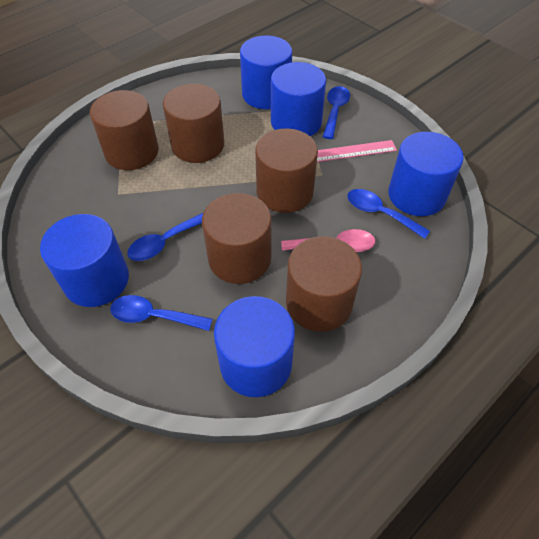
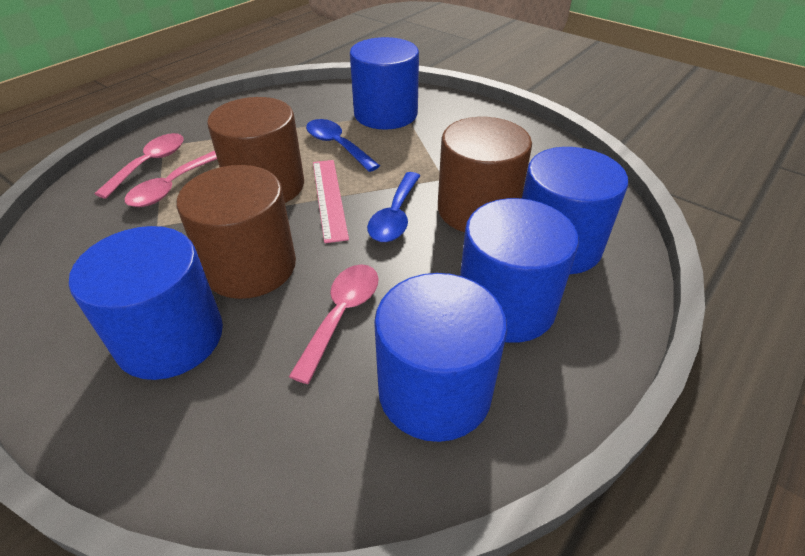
blue spoon: [110,295,212,331] [127,213,203,261] [323,86,350,139] [347,189,430,239] = 4 -> [306,119,380,172] [367,172,420,242] = 2
brown cylinder: [90,90,159,170] [162,84,224,163] [202,193,272,284] [255,128,318,213] [286,236,362,332] = 5 -> [177,165,296,299] [207,97,304,203] [438,117,532,232] = 3
pink spoon: [281,229,375,252] = 1 -> [94,133,184,199] [124,151,217,207] [289,264,379,384] = 3

